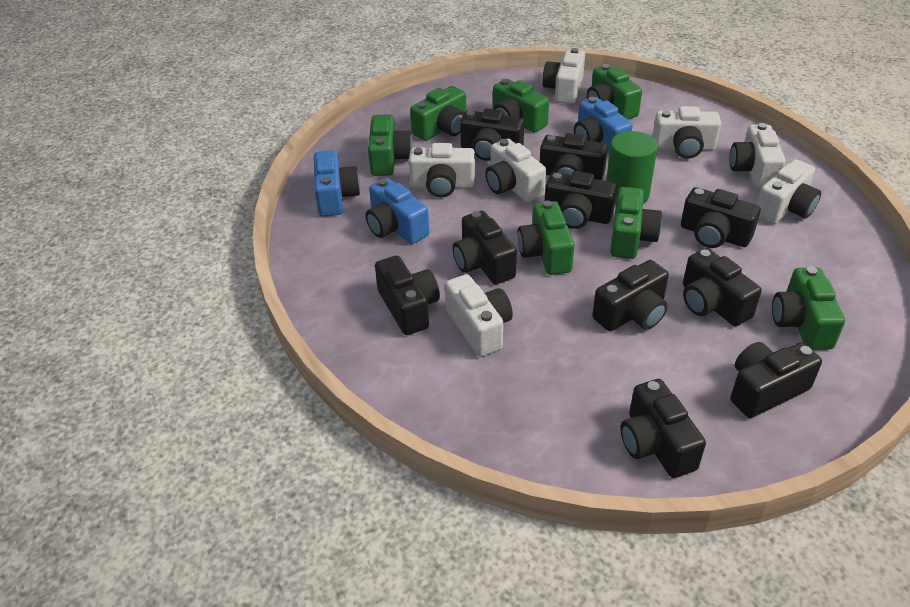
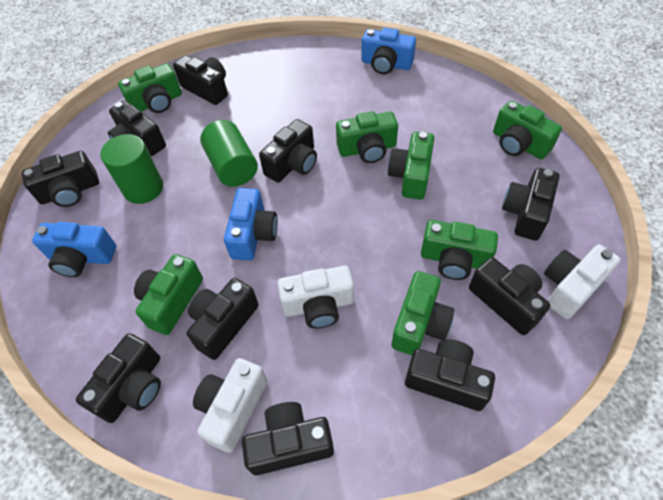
green cylinder: [606,131,658,205] = 1 -> [100,134,163,204] [200,120,258,187] = 2
white camera: [409,143,475,198] [445,274,513,357] [485,139,546,202] [542,48,585,104] [652,106,721,159] [729,123,786,188] [757,159,821,224] = 7 -> [193,358,267,453] [277,266,354,328] [544,245,621,319] = 3

